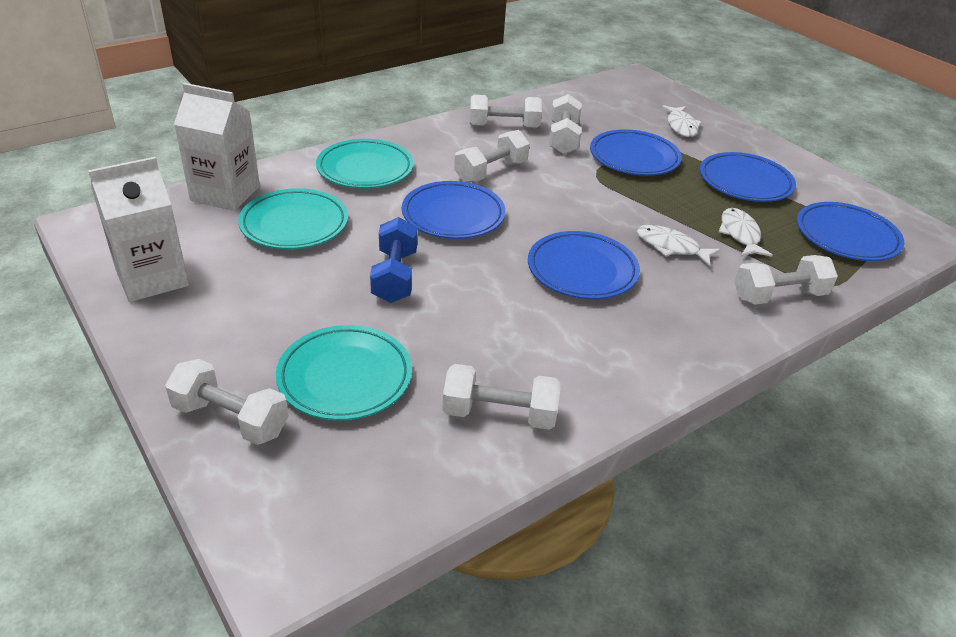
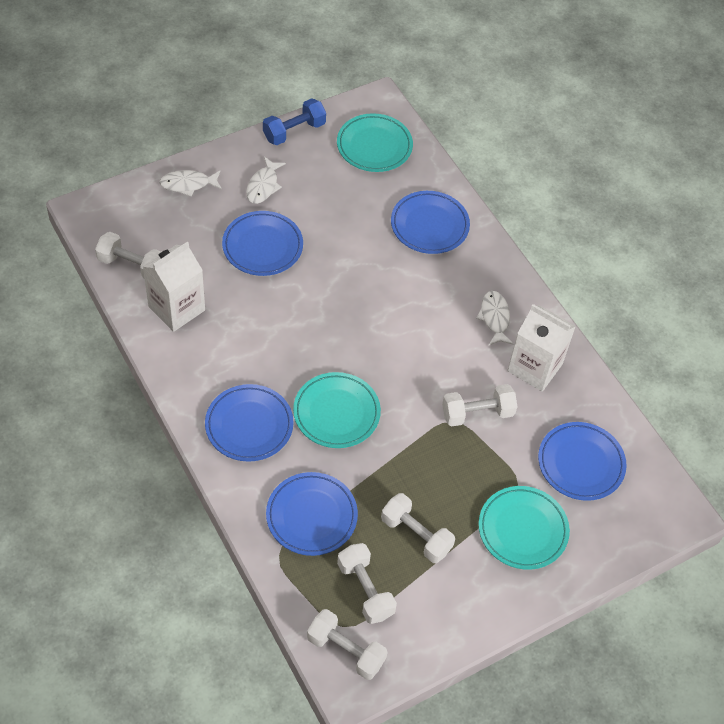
white dumbbell: [165,359,289,445] [442,364,560,430] [454,130,530,183] [469,95,542,128] [549,94,582,154] [734,255,838,305] = 6 -> [95,232,161,279] [307,609,388,680] [337,543,397,624] [381,493,455,563] [442,384,518,427] = 5

